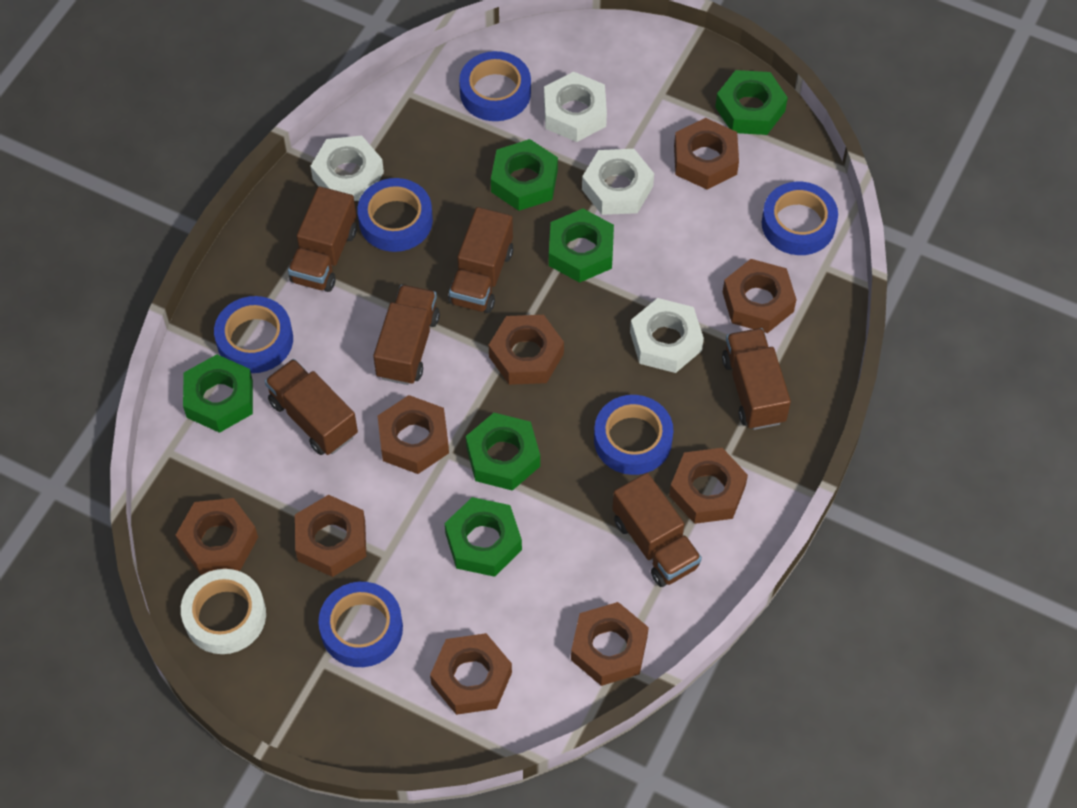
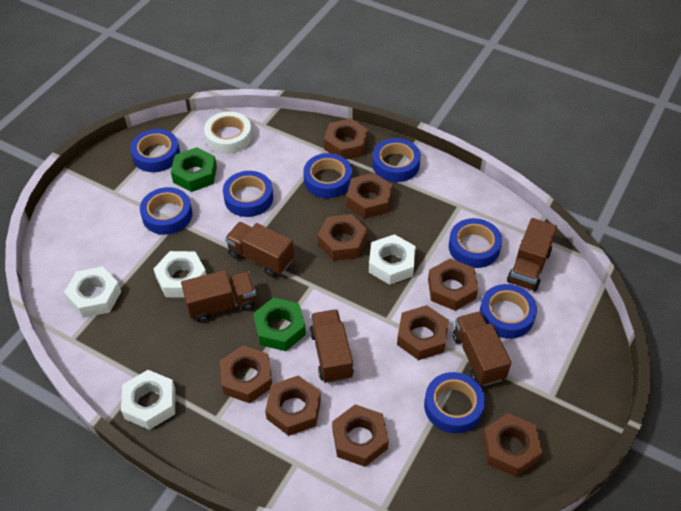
blue tape: [214,296,293,373] [318,582,403,667] [357,178,433,252] [459,51,531,121] [594,395,673,475] [762,182,838,255] = 6 -> [130,129,180,172] [140,187,192,235] [223,171,273,217] [303,153,352,198] [372,138,421,182] [424,372,485,433] [449,218,502,268] [480,284,537,339] = 8
brown truck: [265,359,358,455] [288,186,357,292] [373,285,440,385] [448,207,513,313] [612,473,702,587] [722,328,791,430] = 6 -> [181,270,256,323] [225,222,294,277] [309,309,354,384] [452,311,511,386] [507,218,557,291] = 5
green nut: [183,354,253,433] [445,497,522,577] [466,413,540,491] [491,139,558,211] [549,209,614,283] [715,70,788,135] = 6 -> [171,147,217,192] [253,298,306,351] = 2

